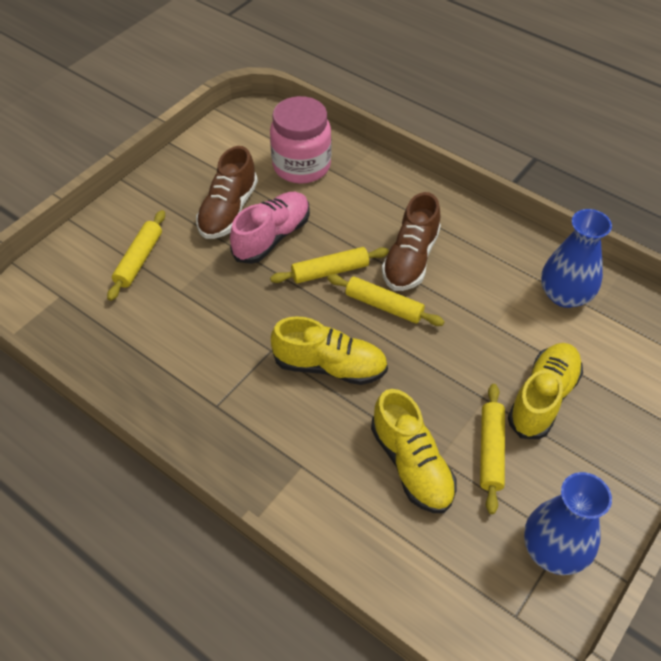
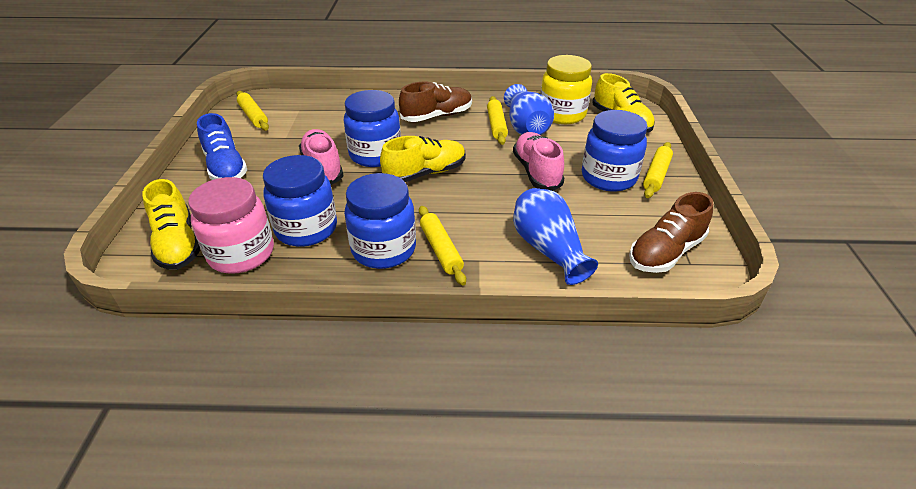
blue jar: none = 0 -> [263,155,337,247] [344,90,401,167] [344,173,416,269] [582,110,648,192] = 4
blue shoe: none = 0 -> [197,113,247,180] = 1
pink shoe: [230,192,310,264] = 1 -> [299,129,343,185] [513,132,564,191] = 2
yellow jar: none = 0 -> [540,55,592,124] = 1

